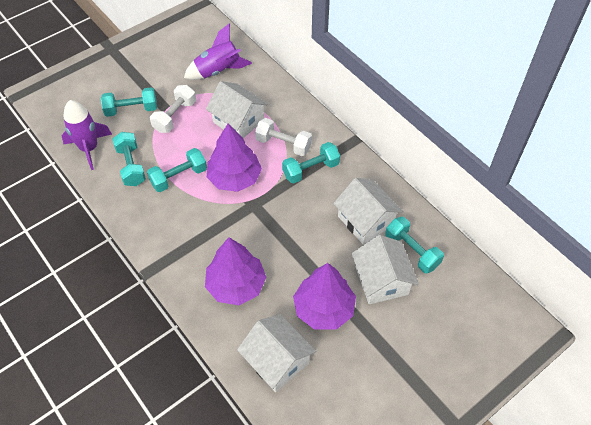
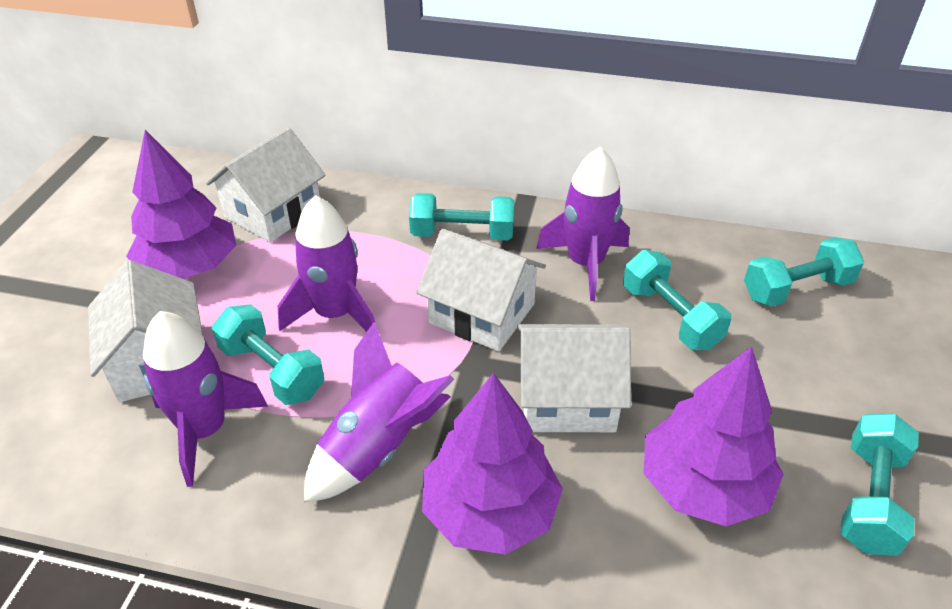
purple rocket: [62,100,112,170] [184,23,252,80] = 2 -> [143,311,268,487] [278,195,376,332] [304,322,454,502] [536,147,629,301] = 4
white dumbbell: [150,85,196,133] [255,118,312,156] = 2 -> none = 0

